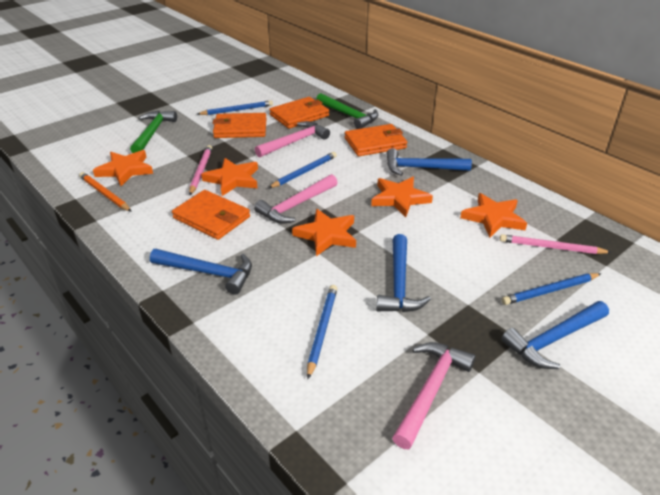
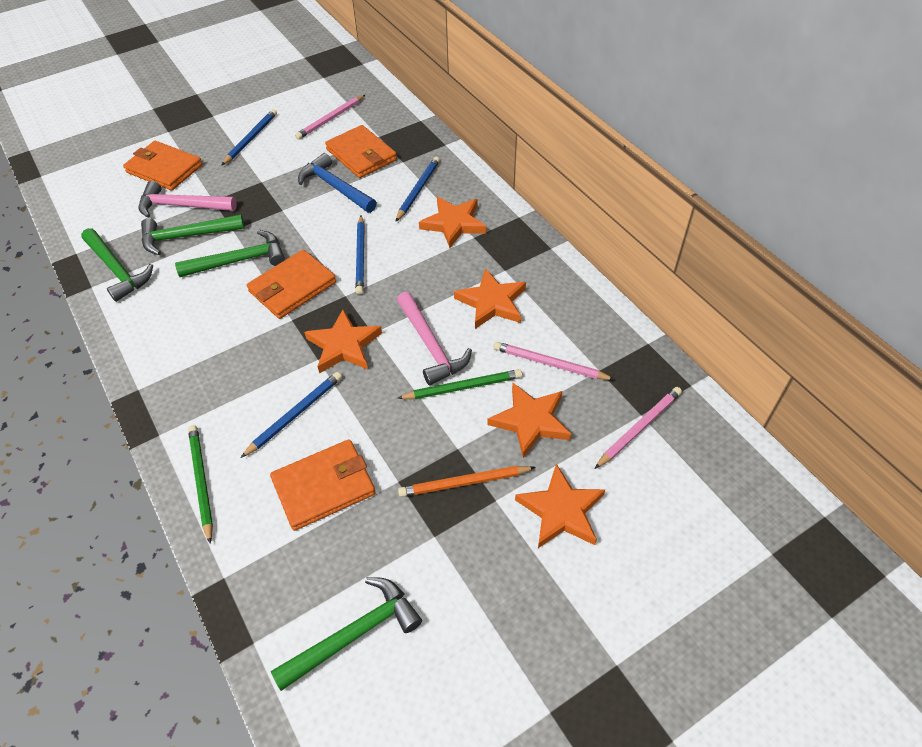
blue hammer: [150,249,252,295] [376,234,431,312] [386,148,472,176] [501,301,609,369] = 4 -> [298,153,377,213] = 1
green hammer: [130,111,177,153] [316,93,378,129] = 2 -> [81,228,153,302] [141,214,245,255] [175,230,285,277] [271,577,422,691] = 4
green pencil: none = 0 -> [188,425,213,544] [397,369,522,399] = 2
pink hammer: [254,174,338,223] [255,121,330,158] [392,342,476,449] = 3 -> [139,181,237,218] [397,292,472,385] = 2
pink pencil: [189,145,212,195] [500,234,612,254] = 2 -> [295,95,365,140] [494,342,615,380] [594,387,682,469] = 3

